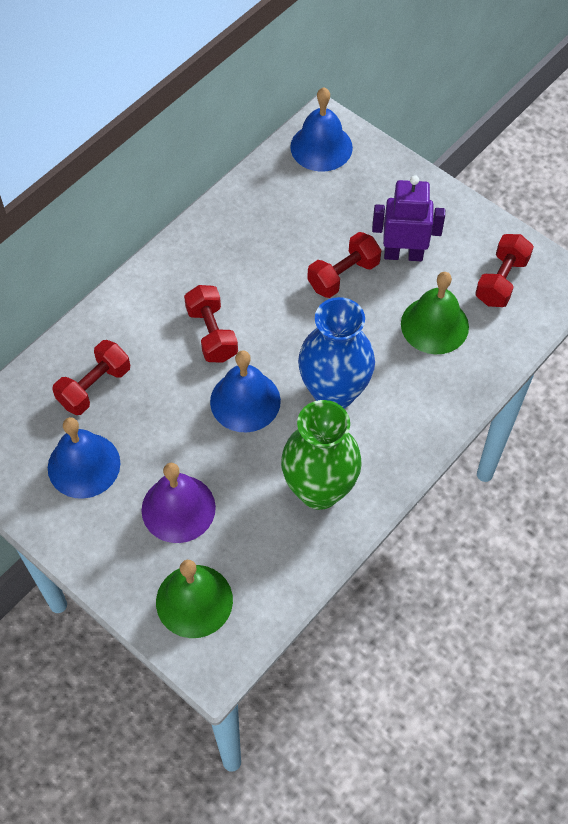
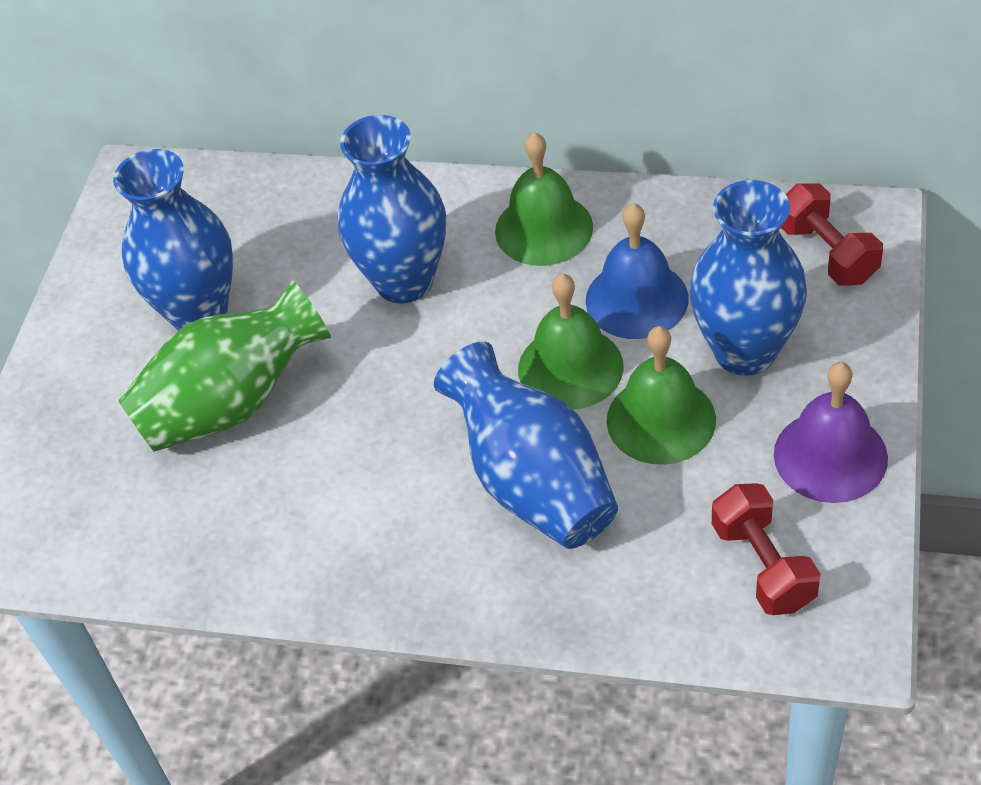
blue bell: [48,417,120,499] [210,350,281,432] [290,87,353,172] = 3 -> [586,203,689,339] = 1
blue vase: [298,297,375,409] = 1 -> [113,149,233,331] [338,115,446,303] [434,342,618,549] [689,180,807,375] = 4
green bell: [156,560,233,638] [401,272,469,354] = 2 -> [495,132,593,266] [518,273,624,410] [607,326,716,465] = 3
purple robot: [372,175,445,261] = 1 -> none = 0
red dumbbell: [52,340,130,415] [184,285,238,362] [307,232,381,298] [475,234,534,307] = 4 -> [712,483,820,615] [781,183,883,286] = 2

